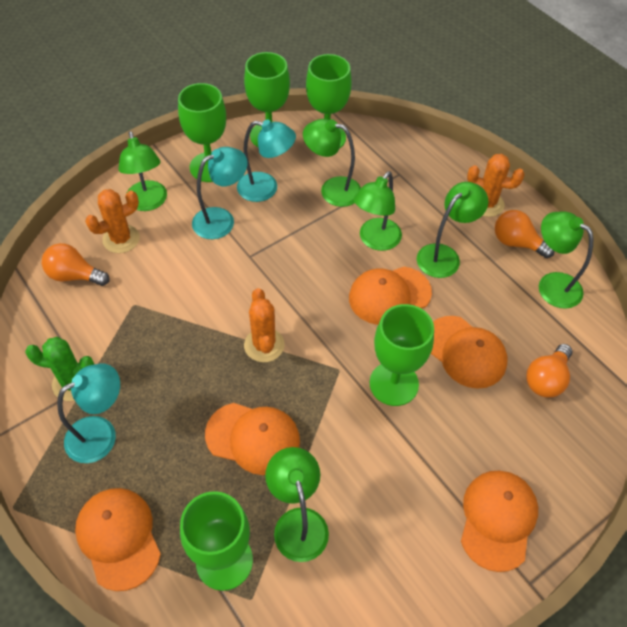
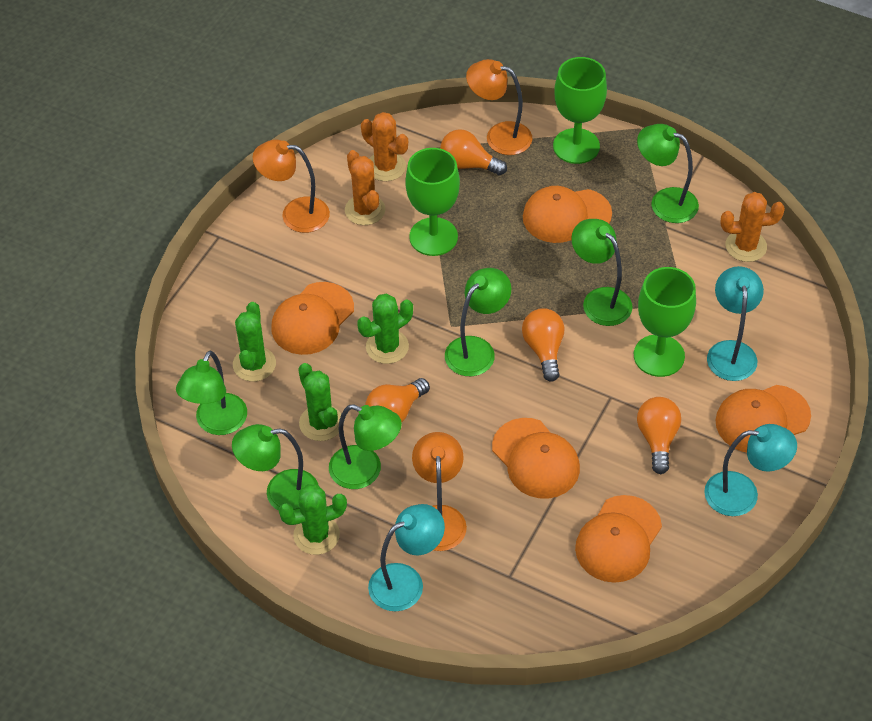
green cactus: [25,337,94,401] = 1 -> [233,302,276,382] [279,484,347,555] [298,363,341,441] [357,293,413,364] = 4
green goblet: [178,83,226,182] [180,491,253,591] [244,52,290,148] [306,54,351,149] [370,304,434,406] = 5 -> [405,148,460,256] [553,57,607,164] [634,267,696,377] = 3
orange lamp: none = 0 -> [253,140,330,233] [412,432,467,551] [466,59,532,155] = 3
orange light bulb: [42,243,109,286] [495,210,555,258] [526,344,572,397] = 3 -> [365,378,430,423] [440,129,507,175] [522,308,564,382] [637,397,681,474] = 4

